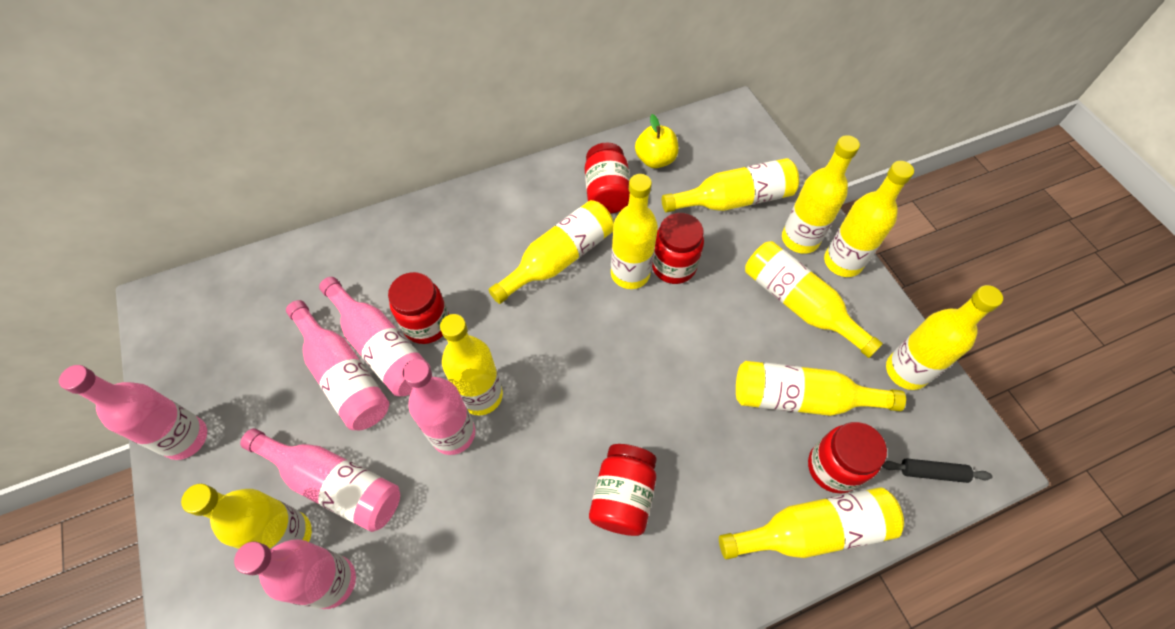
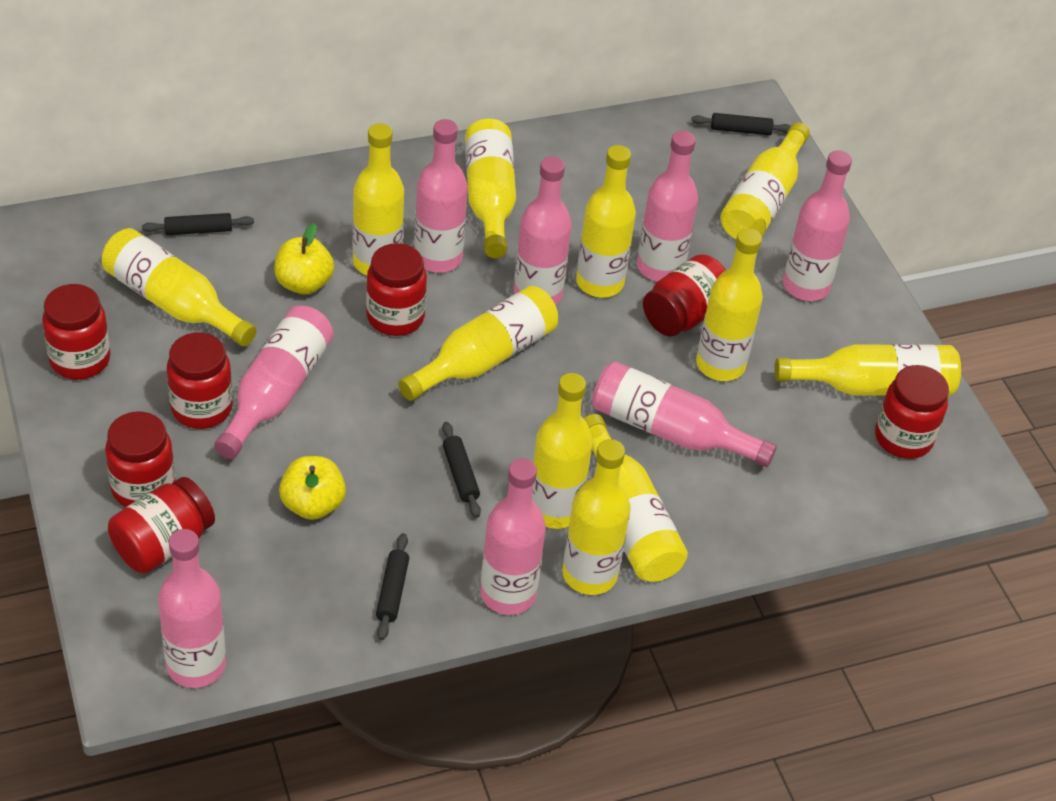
black rolling pin: [882,458,993,483] = 1 -> [142,213,254,235] [376,533,409,640] [442,422,481,518] [691,113,791,135] = 4
pink bottle: [59,365,207,460] [234,539,356,609] [240,428,400,532] [286,300,389,430] [319,277,431,396] [403,359,475,455] = 6 -> [158,529,226,688] [214,306,333,459] [414,119,468,273] [480,458,546,615] [514,156,572,305] [592,361,777,467] [637,131,698,282] [783,150,852,301] = 8
red jar: [388,272,449,344] [585,142,630,214] [589,444,657,536] [652,213,704,284] [808,422,887,494] = 5 -> [42,284,110,380] [105,412,175,507] [108,477,215,573] [167,332,233,429] [366,243,427,336] [643,254,726,337] [875,365,949,459] = 7
yellow apple: [635,114,679,168] = 1 -> [274,223,334,294] [279,456,346,520] = 2

